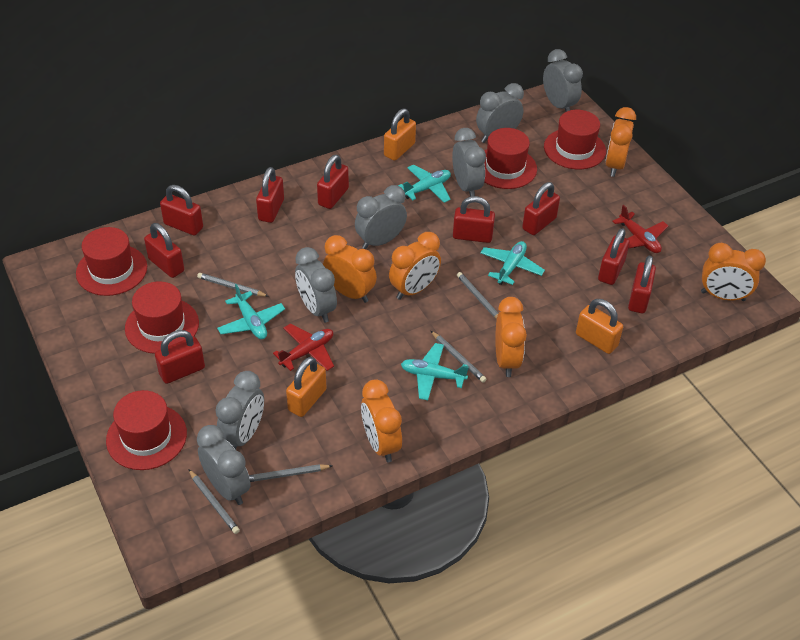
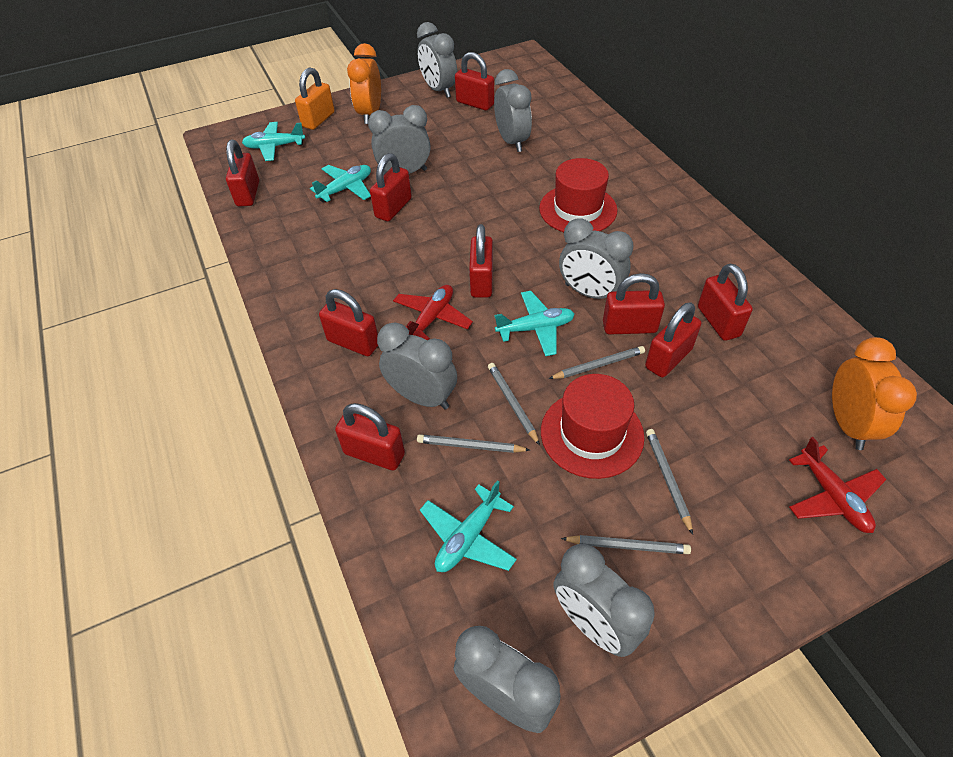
orange clock: [323,235,377,303] [361,379,402,463] [389,232,441,300] [495,297,527,377] [605,107,636,177] [701,243,766,301] = 6 -> [347,43,381,124] [832,337,917,450] = 2
orange padlock: [286,357,326,417] [384,109,416,161] [576,299,623,354] = 3 -> [295,67,335,130] = 1
red hat: [76,227,147,296] [106,390,187,470] [125,281,199,354] [484,128,537,189] [544,110,606,169] = 5 -> [539,158,617,232] [541,374,645,479] = 2

